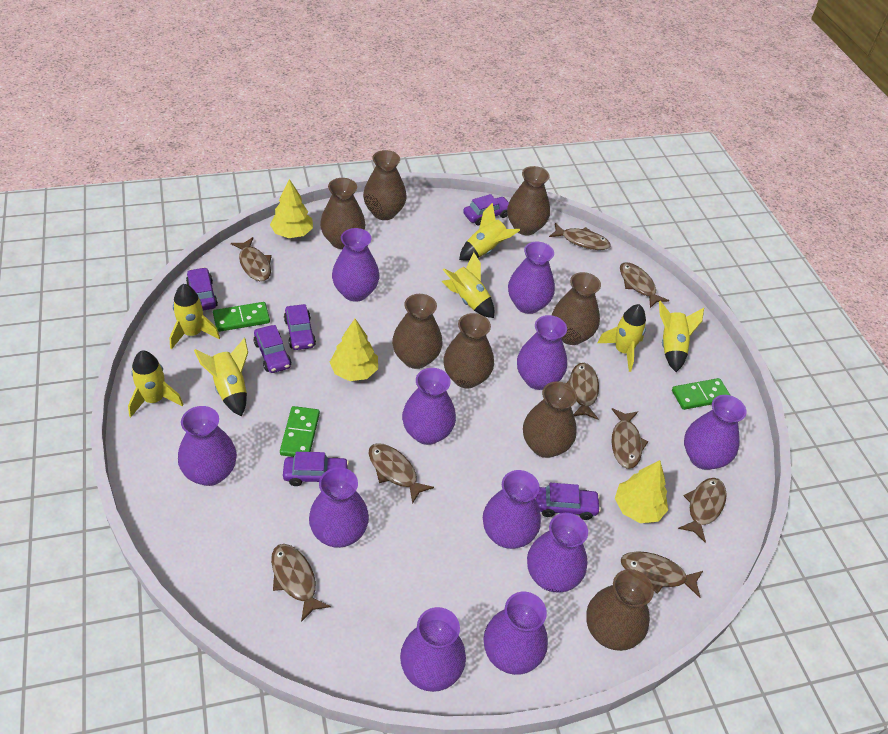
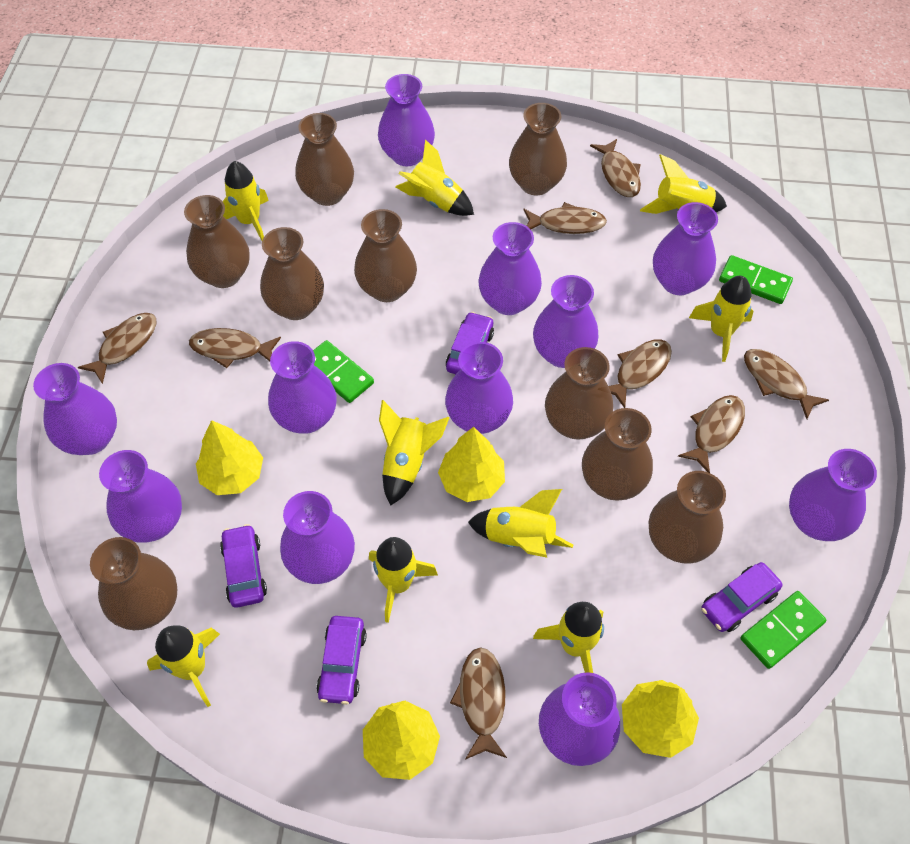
brown fish: [231,237,272,281] [271,544,331,622] [369,443,434,504] [549,223,611,250] [566,363,599,420] [611,408,649,469] [620,262,669,308] [621,551,703,598] [678,478,727,543] = 9 -> [78,313,157,384] [189,328,281,368] [450,647,507,760] [523,202,607,234] [590,139,641,197] [609,339,672,408] [678,395,745,473] [744,349,829,419] = 8
brown vase: [320,178,365,249] [363,150,407,220] [392,294,442,369] [443,313,494,389] [507,166,550,235] [523,381,577,458] [552,272,601,345] [586,569,654,651] = 8 -> [90,537,177,630] [184,195,250,288] [260,227,324,320] [295,113,354,206] [354,209,417,302] [509,103,567,195] [545,347,613,439] [582,408,653,501] [649,471,726,564] = 9
purple car: [186,267,218,311] [254,325,291,373] [283,452,349,486] [284,304,316,350] [463,194,509,226] [535,483,601,520] = 6 -> [220,524,267,608] [316,616,367,705] [446,312,494,374] [701,562,783,632] = 4
yellow rocket: [128,350,184,417] [169,284,220,349] [194,338,248,416] [442,252,494,318] [459,202,520,261] [597,304,646,372] [659,301,704,372] = 7 -> [147,625,220,707] [223,161,269,240] [369,537,438,623] [379,400,449,505] [396,139,474,216] [468,489,573,558] [533,602,604,673] [640,154,727,214] [689,276,753,362] = 9
yellow tree: [270,179,313,238] [330,319,378,381] [615,460,668,523] = 3 -> [196,420,263,495] [363,701,440,780] [438,427,505,502] [622,680,699,758] = 4

